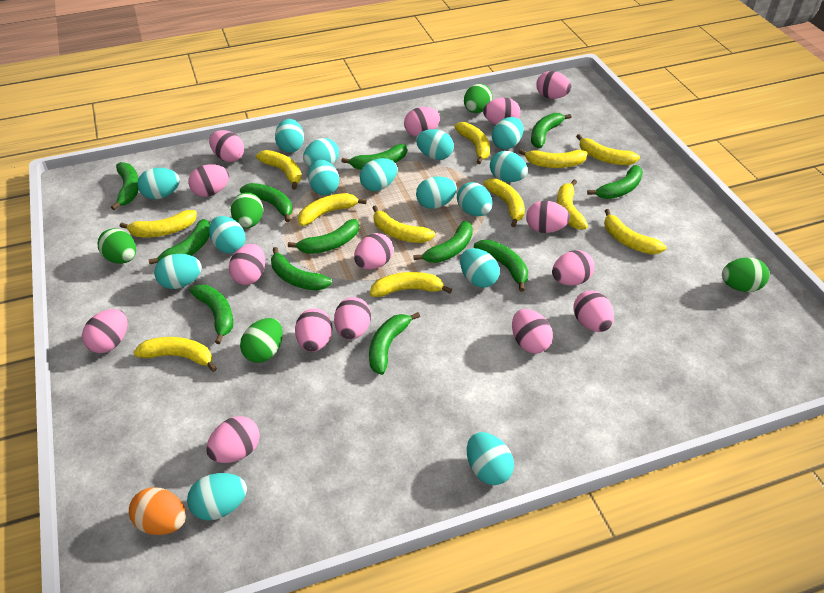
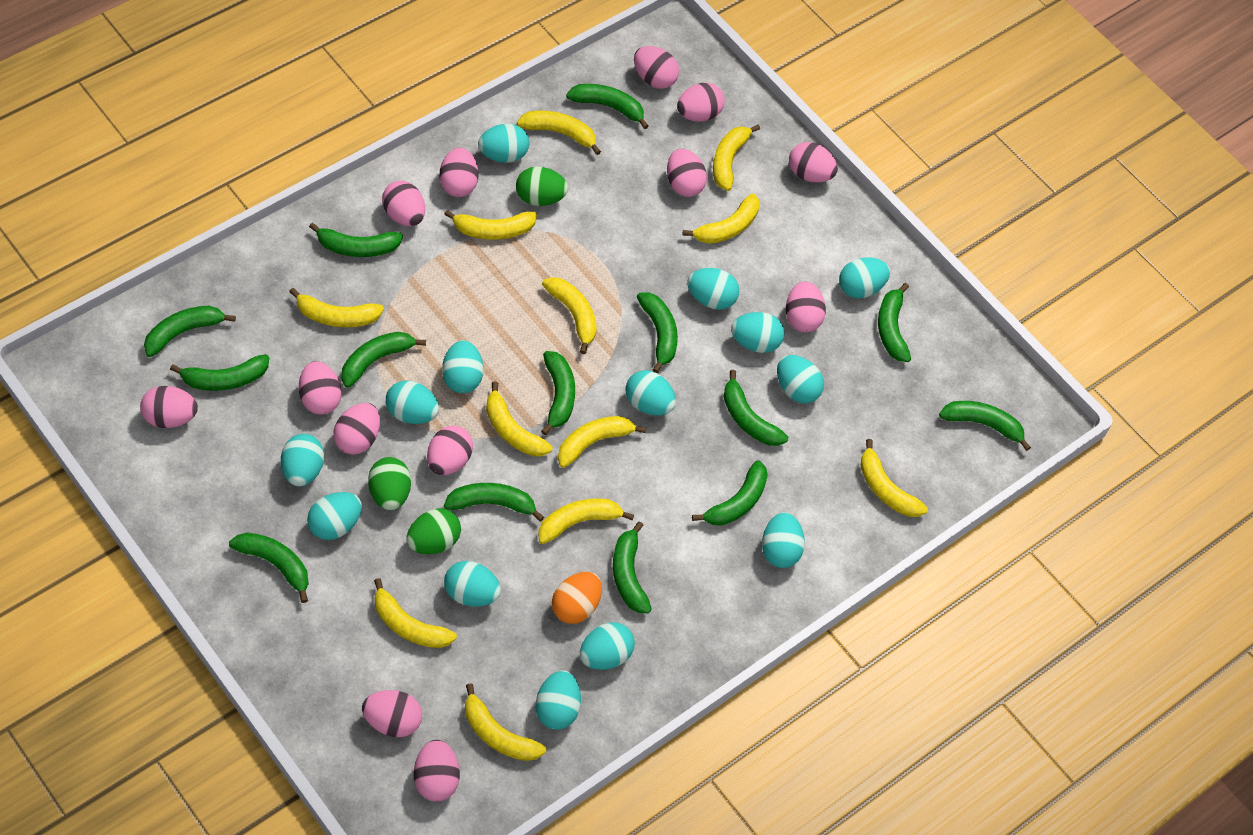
green banana: [111,162,139,210] [148,219,210,264] [190,285,233,344] [240,183,292,222] [271,247,332,291] [288,219,359,254] [341,144,407,170] [369,312,420,375] [413,221,473,263] [474,240,528,292] [531,113,571,148] [587,165,643,199] = 12 -> [144,306,236,357] [170,354,269,391] [229,533,308,603] [309,223,403,257] [341,332,426,388] [444,483,544,522] [541,351,575,435] [566,84,649,129] [613,521,652,613] [637,292,678,373] [692,460,768,526] [724,370,788,446] [878,283,911,362] [939,401,1031,451] = 14
green egg: [98,228,136,264] [231,192,263,228] [240,318,283,363] [464,84,493,113] [722,257,769,292] = 5 -> [368,457,411,510] [407,508,461,554] [516,167,568,206] = 3
pink egg: [82,309,128,353] [188,164,229,197] [206,416,260,463] [209,130,244,162] [229,244,265,285] [295,308,333,352] [334,297,371,340] [354,233,393,270] [404,107,440,136] [483,98,520,125] [512,309,553,353] [526,201,570,233] [536,71,571,99] [552,250,595,285] [574,290,614,332] = 15 -> [140,386,198,428] [299,361,341,414] [333,403,380,455] [362,690,422,737] [382,180,425,226] [414,740,460,802] [427,426,473,475] [440,148,479,197] [634,46,679,89] [667,149,707,197] [677,83,725,122] [786,281,826,332] [789,142,838,183] = 13
turquoise egg: [137,168,180,199] [154,254,202,289] [187,473,247,521] [209,216,245,254] [275,119,304,153] [303,138,339,167] [308,160,339,195] [360,158,397,191] [416,129,454,160] [416,176,457,209] [457,182,492,216] [460,248,500,288] [467,432,514,485] [490,151,528,182] [492,117,523,149] = 15 -> [281,434,324,486] [307,492,362,540] [386,380,439,424] [442,340,483,393] [444,561,501,607] [478,124,529,163] [536,670,581,730] [580,622,635,670] [625,370,676,415] [687,268,739,310] [731,312,785,353] [762,512,805,568] [777,355,824,403] [839,257,890,298] = 14

